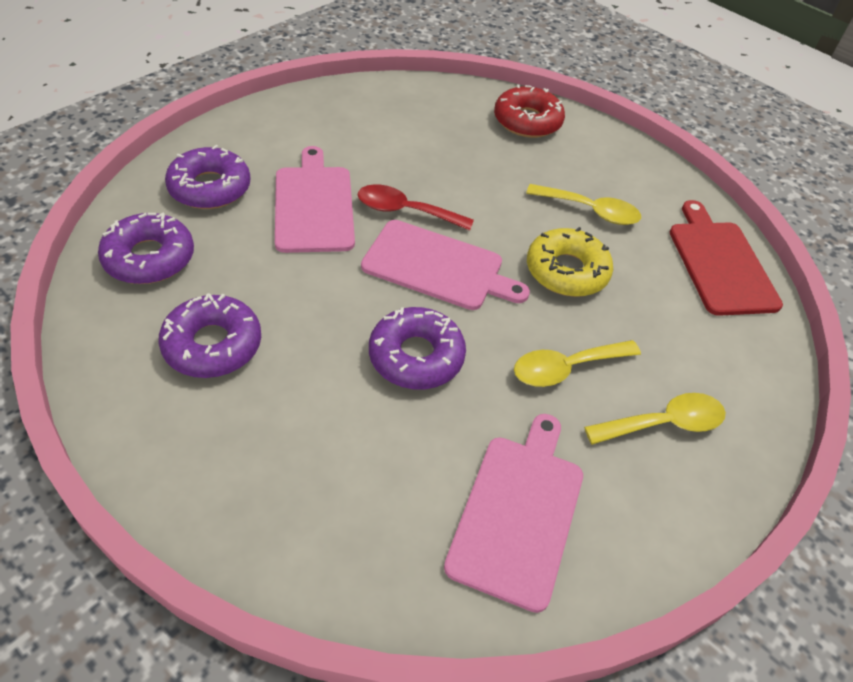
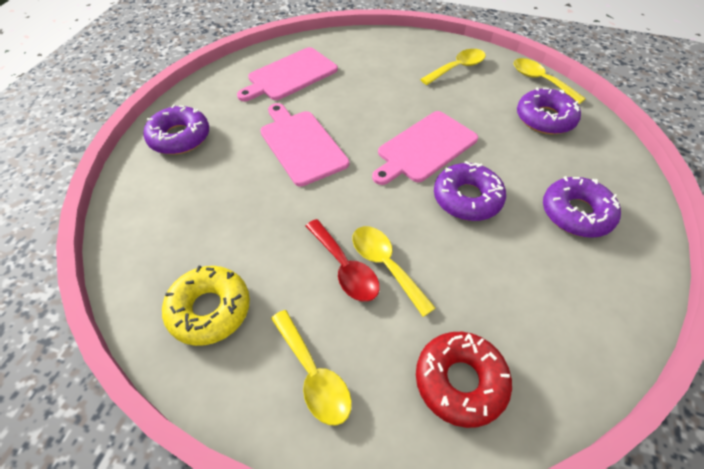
red cutting board: [670,200,783,316] = 1 -> none = 0
yellow spoon: [514,340,641,387] [526,184,641,225] [584,393,726,445] = 3 -> [271,310,352,425] [352,226,436,317] [420,49,486,85] [514,58,586,104] = 4

